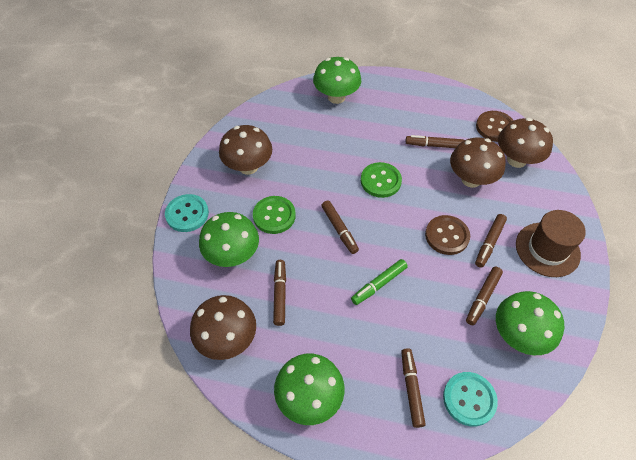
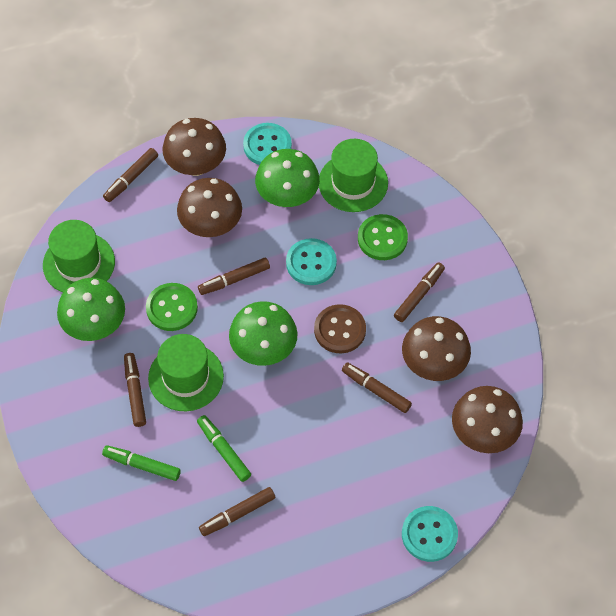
brown button: [425,215,470,255] [476,111,514,142] = 2 -> [314,304,366,353] = 1
brown hat: [516,210,586,277] = 1 -> none = 0
green hat: none = 0 -> [43,220,115,292] [148,334,224,411] [319,139,388,212] = 3
green marker: [351,259,408,305] = 1 -> [102,445,181,481] [197,415,251,482] = 2
green mushroom: [199,212,259,267] [274,354,345,425] [313,57,361,104] [496,291,564,355] = 4 -> [57,278,125,341] [229,301,297,366] [255,149,320,207] = 3
turquoise button: [165,194,209,232] [443,372,498,427] = 2 -> [243,123,292,165] [286,238,337,285] [402,506,458,562] = 3

